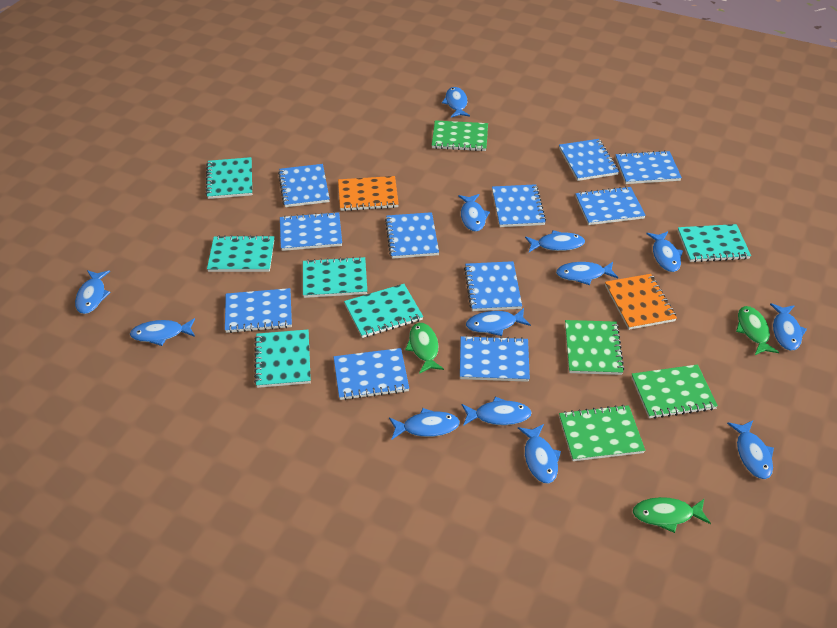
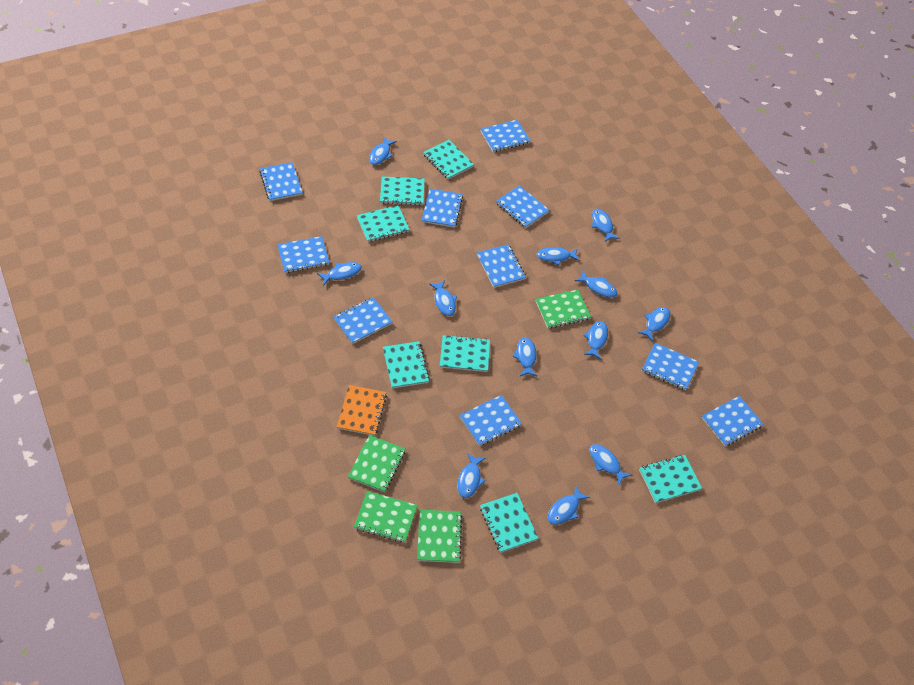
blue fish: [75,270,111,314] [130,318,195,346] [389,408,460,439] [442,87,470,117] [458,194,490,232] [462,397,532,426] [466,308,531,336] [518,424,561,484] [525,230,585,252] [556,262,618,285] [646,231,683,272] [727,420,774,479] [770,303,807,351] = 13 -> [317,262,362,286] [369,136,397,165] [429,280,457,316] [458,453,485,498] [513,337,537,376] [537,247,580,265] [548,485,590,525] [575,271,617,298] [583,321,608,360] [590,444,632,486] [592,209,619,242] [638,307,670,341] = 12
blue notebook: [225,288,292,333] [278,164,330,207] [280,212,342,251] [333,348,409,400] [385,212,439,259] [460,335,530,382] [464,261,522,311] [492,184,546,227] [559,139,619,181] [575,186,646,225] [615,150,682,184] = 11 -> [260,162,303,201] [277,236,330,273] [333,297,393,344] [422,189,463,228] [459,395,522,446] [477,244,526,288] [480,120,530,152] [496,185,550,228] [642,343,699,390] [701,396,764,446] = 10
green fish: [405,323,444,374] [633,497,711,533] [736,306,779,355] = 3 -> none = 0
orange notebook: [338,176,399,211] [605,274,677,330] = 2 -> [337,385,387,436] = 1
turquoise notebook: [206,157,252,199] [207,235,274,272] [254,330,311,388] [303,256,367,298] [344,284,423,338] [678,224,751,262] = 6 -> [357,205,410,242] [380,176,425,206] [383,341,430,388] [423,140,474,179] [440,335,490,372] [480,493,539,553] [639,455,702,503] = 7

